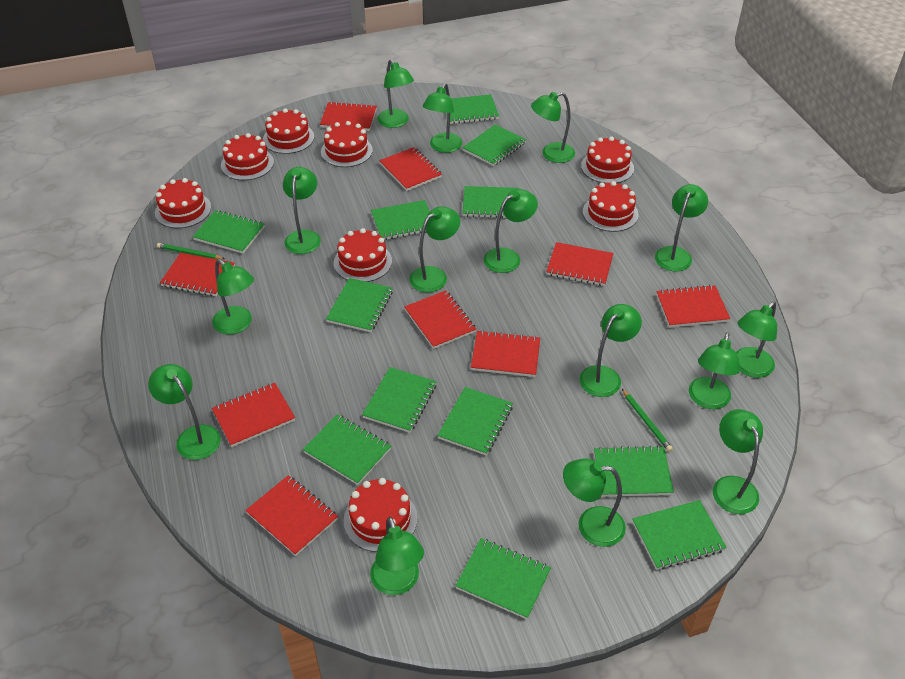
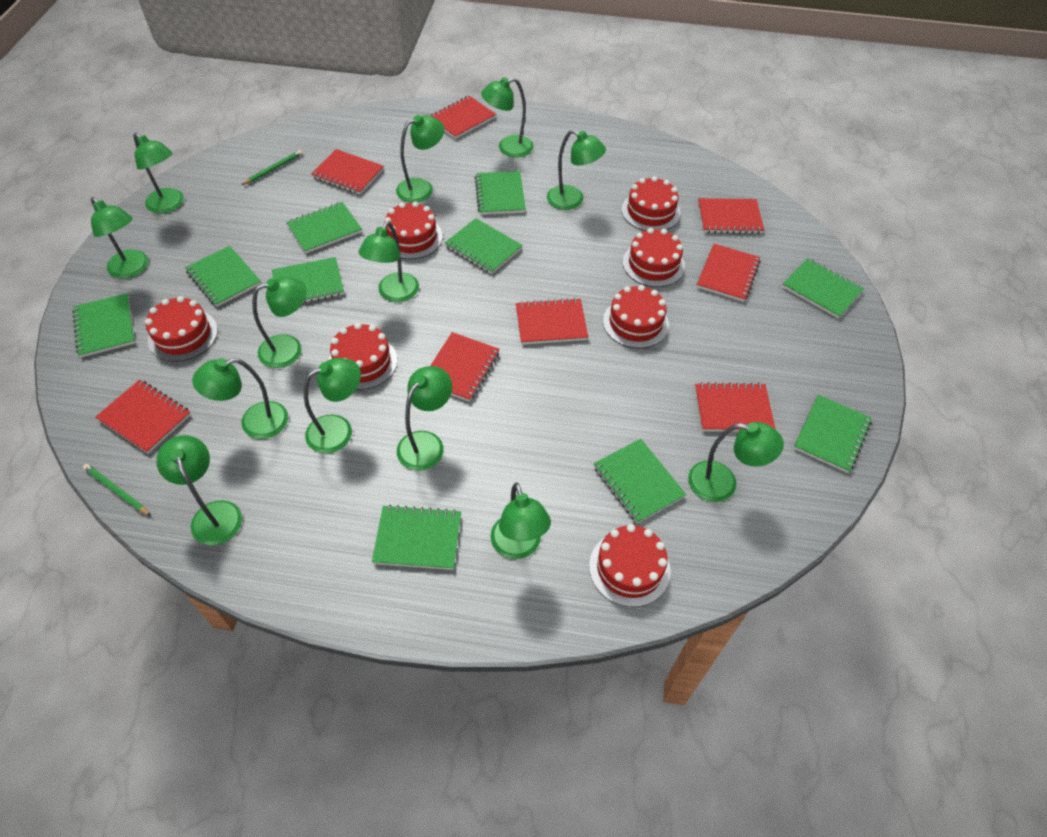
green lamp: [148,364,221,460] [212,259,254,335] [283,167,321,254] [370,517,424,595] [377,59,414,128] [409,206,460,292] [423,83,462,153] [484,189,538,273] [531,92,575,163] [563,458,626,547] [580,304,642,397] [655,184,708,272] [689,333,740,409] [713,409,763,514] [736,302,777,378] = 15 -> [91,197,148,279] [133,133,184,214] [156,435,242,545] [192,358,288,439] [252,277,306,368] [304,358,361,453] [359,221,419,302] [396,115,444,203] [397,366,452,471] [481,77,533,157] [491,483,551,559] [547,130,606,210] [688,422,784,502] = 13
green notebook: [192,210,265,254] [303,414,391,485] [326,278,393,332] [362,367,437,433] [371,200,430,240] [437,387,513,456] [450,94,499,124] [455,538,551,619] [462,124,526,166] [463,186,519,218] [594,445,674,497] [632,500,727,570] = 12 -> [72,293,135,358] [185,246,261,307] [272,257,344,303] [286,202,362,253] [372,505,461,570] [445,218,523,274] [475,171,526,215] [594,439,686,524] [782,258,864,318] [793,395,872,473] = 10
red cake: [155,178,211,228] [221,133,274,180] [263,108,314,154] [321,121,373,167] [334,228,392,282] [344,478,418,552] [581,136,634,183] [583,181,638,232] = 8 -> [145,296,218,362] [329,323,397,390] [385,202,443,259] [589,524,671,607] [603,285,669,349] [622,176,681,231] [623,228,685,287] = 7
red notebook: [160,253,235,296] [212,383,295,447] [245,475,338,556] [320,102,377,131] [379,147,442,191] [404,291,476,349] [471,330,540,377] [546,242,614,286] [656,285,730,328] = 9 -> [95,380,191,454] [311,149,384,195] [430,96,496,139] [430,332,499,402] [516,298,588,345] [695,382,775,432] [697,244,761,302] [698,198,764,234] = 8

